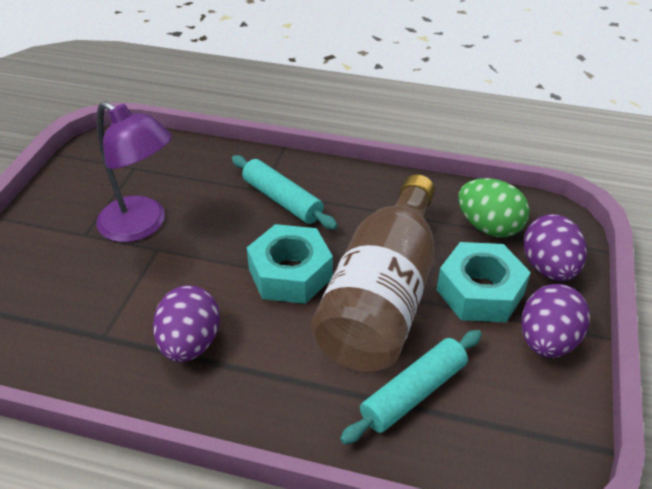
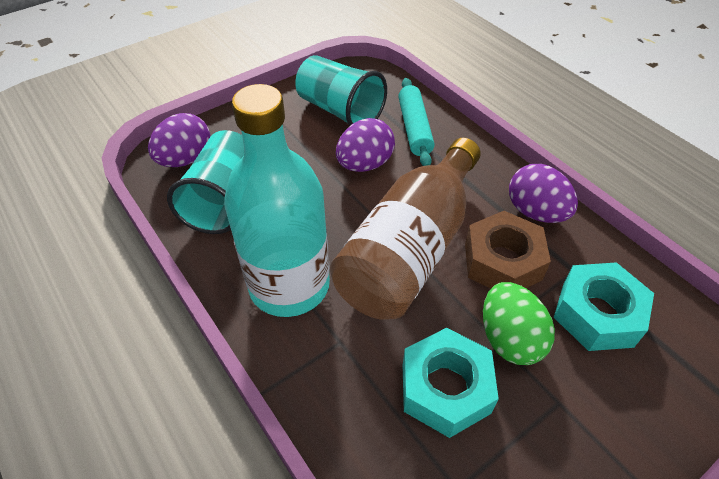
brown nut: none = 0 -> [465,211,551,289] = 1
purple lamp: [96,101,172,242] = 1 -> none = 0
turquoise bottle: none = 0 -> [224,84,330,317] = 1
turquoise cup: none = 0 -> [167,130,244,234] [295,55,387,126] = 2
turquoise rolling pin: [232,155,338,230] [340,330,482,445] = 2 -> [398,78,434,166] = 1

